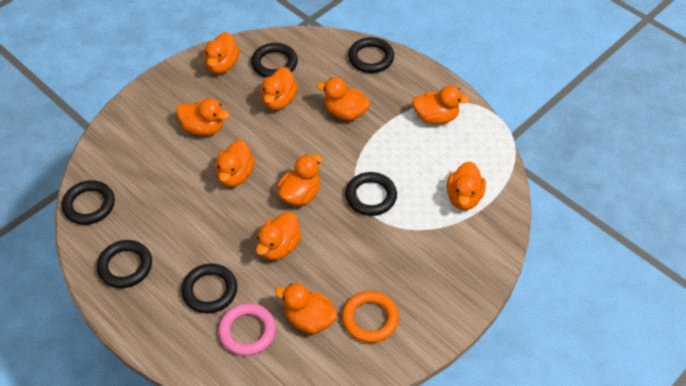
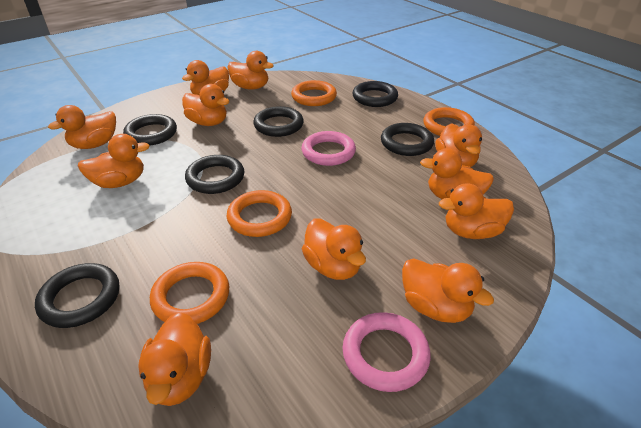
orange duck: [176,99,229,136] [204,32,240,74] [215,140,255,187] [256,212,301,260] [260,67,298,110] [275,283,337,334] [277,154,322,206] [317,77,370,120] [412,85,470,124] [447,161,486,210] = 10 -> [48,105,116,149] [78,134,150,188] [138,312,211,406] [182,60,229,95] [182,84,230,126] [227,51,274,90] [302,219,366,280] [402,258,494,323] [420,148,494,199] [435,123,482,167] [439,183,514,239] = 11
orange ring: [342,291,399,343] = 1 -> [150,262,229,324] [227,190,292,237] [291,80,337,106] [424,107,475,136] = 4
pink ring: [218,303,276,356] = 1 -> [302,131,356,166] [343,312,431,392] = 2

